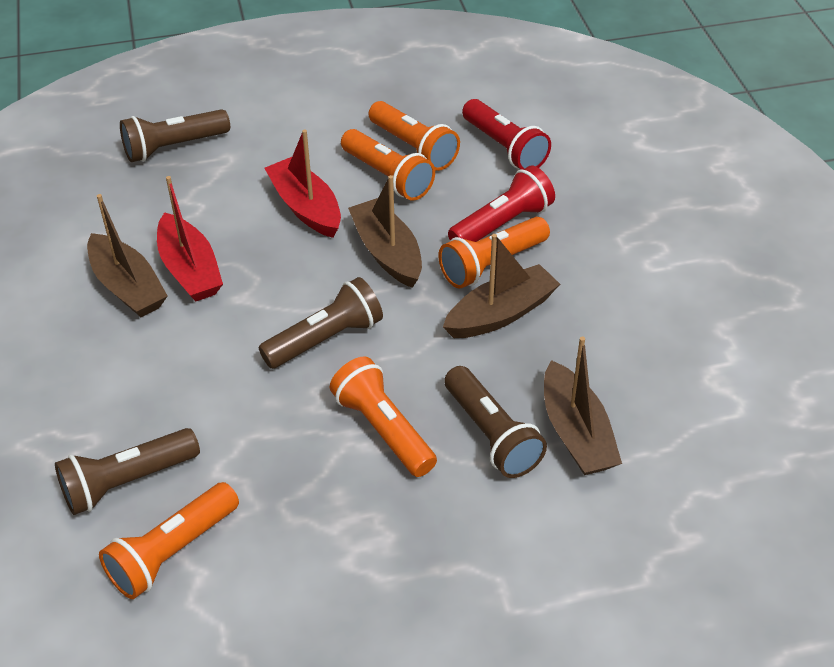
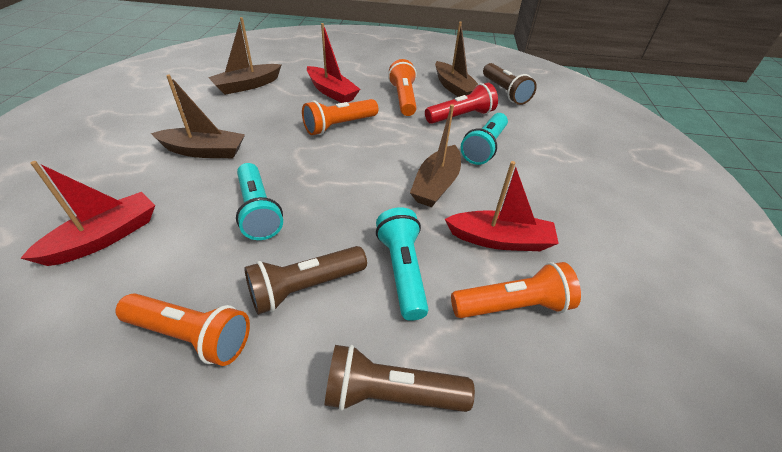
brown flashlight: [55,428,200,515] [120,109,230,162] [259,277,383,369] [444,366,547,478] = 4 -> [244,246,367,315] [325,345,475,412] [483,63,537,105] = 3
orange flashlight: [99,482,239,599] [330,357,437,477] [341,129,435,201] [369,101,460,171] [438,217,550,288] = 5 -> [116,293,250,366] [302,99,378,135] [388,59,417,116] [451,262,581,318] = 4
red boat: [157,176,223,301] [264,129,341,238] = 2 -> [20,161,155,266] [307,23,360,103] [445,161,559,251] = 3
red flashlight: [448,165,555,242] [462,99,551,170] = 2 -> [425,83,498,124] = 1
turquoise flashlight: none = 0 -> [236,163,283,240] [376,207,428,321] [461,113,508,165] = 3

